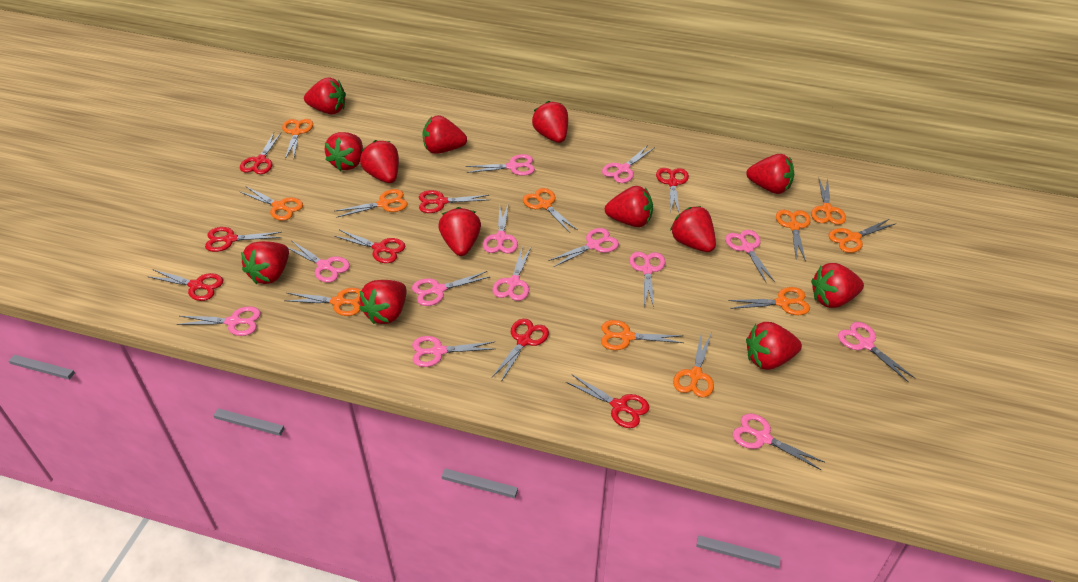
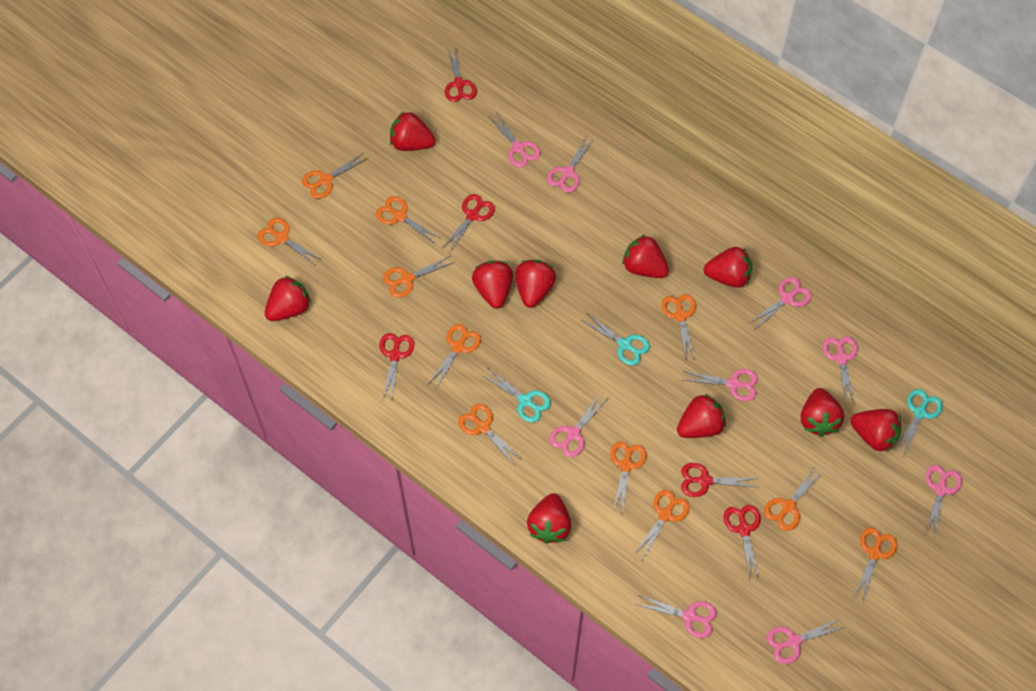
pink scissors: [177,306,261,336] [288,240,350,283] [412,271,490,306] [412,336,495,367] [466,154,535,176] [483,205,518,253] [492,245,532,301] [548,228,619,267] [602,145,654,183] [629,252,665,307] [725,230,775,282] [733,413,824,470] [838,322,915,383] = 13 -> [490,112,540,167] [547,135,594,193] [549,393,608,457] [635,595,717,638] [683,369,758,401] [748,277,812,329] [767,618,845,664] [823,336,858,403] [925,465,962,539] = 9
red scissors: [147,269,223,301] [205,227,282,252] [240,132,282,174] [334,230,405,263] [419,190,489,213] [492,319,549,382] [566,375,649,428] [656,168,689,214] = 8 -> [380,333,414,400] [442,194,495,252] [445,45,477,102] [681,463,758,497] [724,505,761,579] = 5
red strawberry: [241,241,289,284] [304,77,346,115] [325,132,363,171] [359,280,407,324] [360,140,399,183] [422,115,467,154] [438,207,481,256] [532,101,568,143] [605,186,653,227] [670,206,716,252] [746,154,794,194] [746,322,802,370] [811,263,864,308] = 13 -> [265,276,311,321] [390,112,435,151] [472,261,513,309] [515,260,556,308] [527,493,571,544] [622,234,669,278] [677,394,726,438] [703,247,752,288] [801,388,844,437] [851,409,901,452] = 10
turquoise scissors: none = 0 -> [482,368,551,423] [581,314,650,366] [896,389,943,456] = 3

